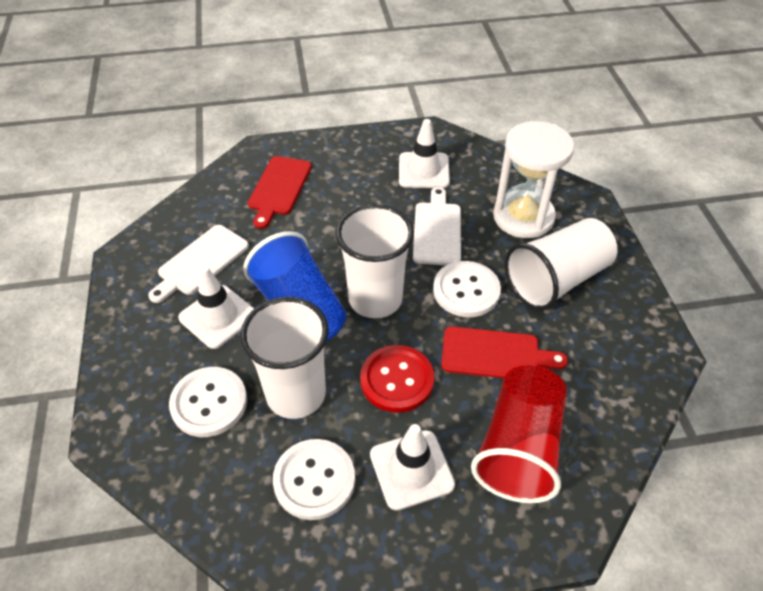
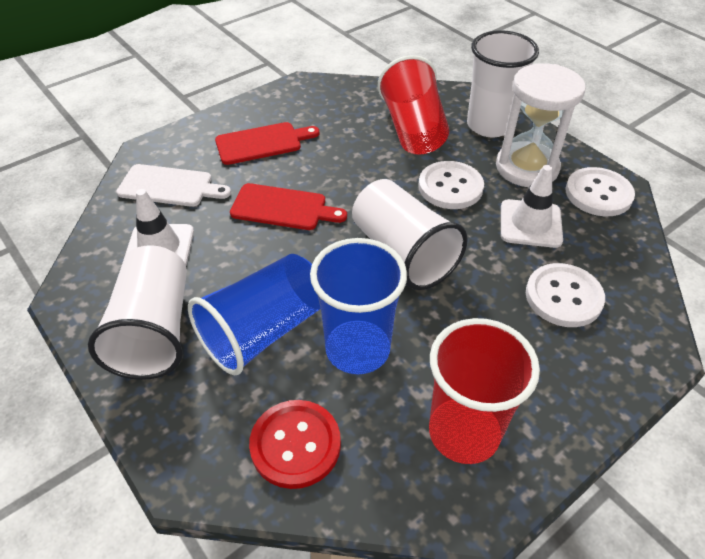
blue cup: [243,231,347,342] = 1 -> [188,254,321,375] [310,238,407,374] = 2
red cup: [471,365,567,503] = 1 -> [377,55,449,155] [429,318,540,464] = 2
white cutting board: [148,225,249,303] [413,187,461,265] = 2 -> [116,164,231,207] = 1
white traffic cone: [178,266,254,349] [370,424,455,511] [399,119,450,188] = 3 -> [124,189,194,265] [501,165,563,248] = 2

